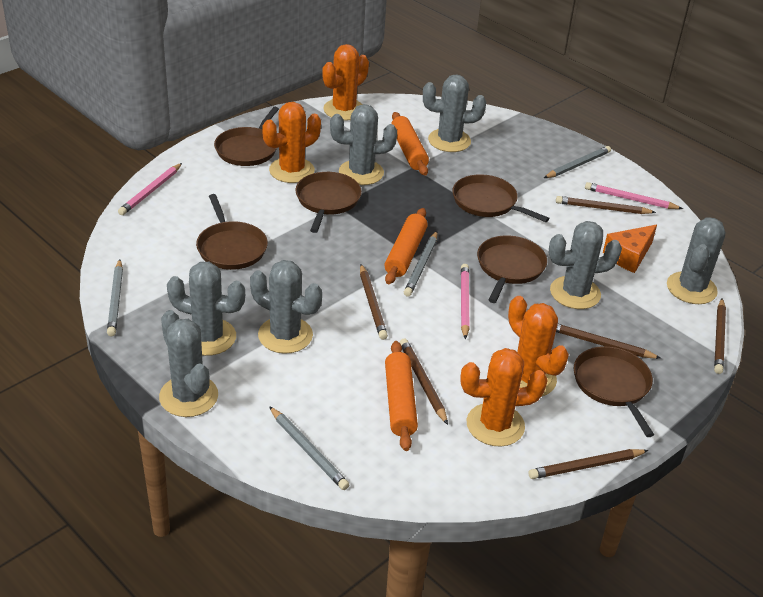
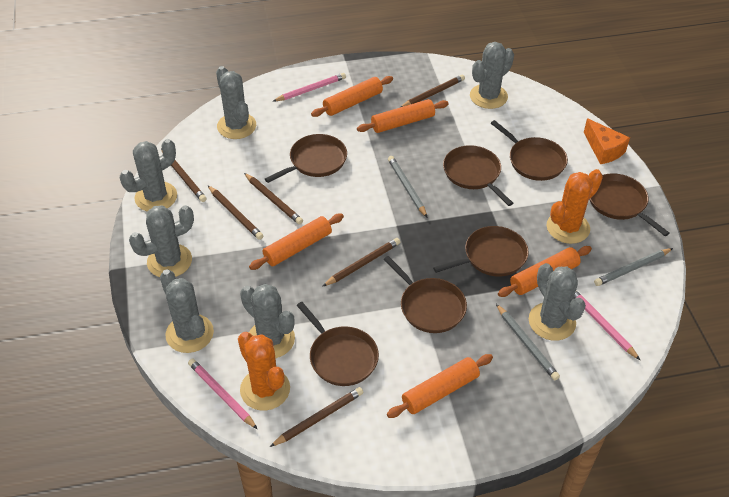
brown pan: [196,194,268,270] [214,107,279,166] [295,172,362,233] [453,174,549,222] [477,235,547,303] [574,346,654,437] = 6 -> [265,134,347,183] [297,302,379,386] [383,256,467,333] [433,226,529,277] [443,145,513,206] [491,120,568,181] [589,173,669,236] = 7
grey pencil: [107,259,123,336] [269,406,349,490] [404,231,438,296] [544,146,611,178] = 4 -> [388,156,427,217] [496,304,560,380] [594,248,673,286] = 3
orange cactus: [262,102,321,183] [322,44,369,121] [461,348,548,447] [508,296,569,397] = 4 -> [238,332,290,411] [546,169,603,244] = 2
orange rolling pin: [384,208,428,284] [385,341,418,451] [391,112,429,175] = 3 -> [249,214,344,270] [311,76,393,117] [357,99,449,133] [387,354,493,418] [498,246,592,297] = 5

